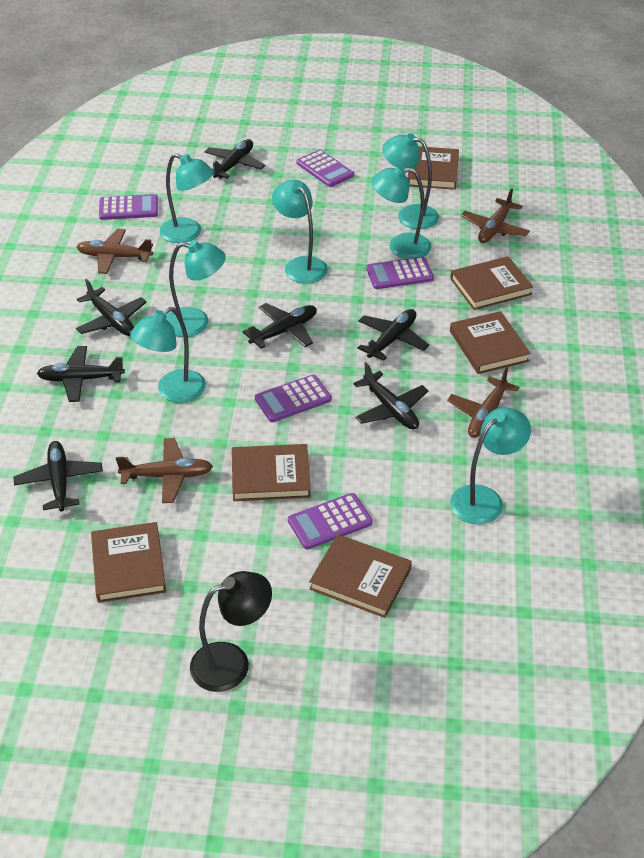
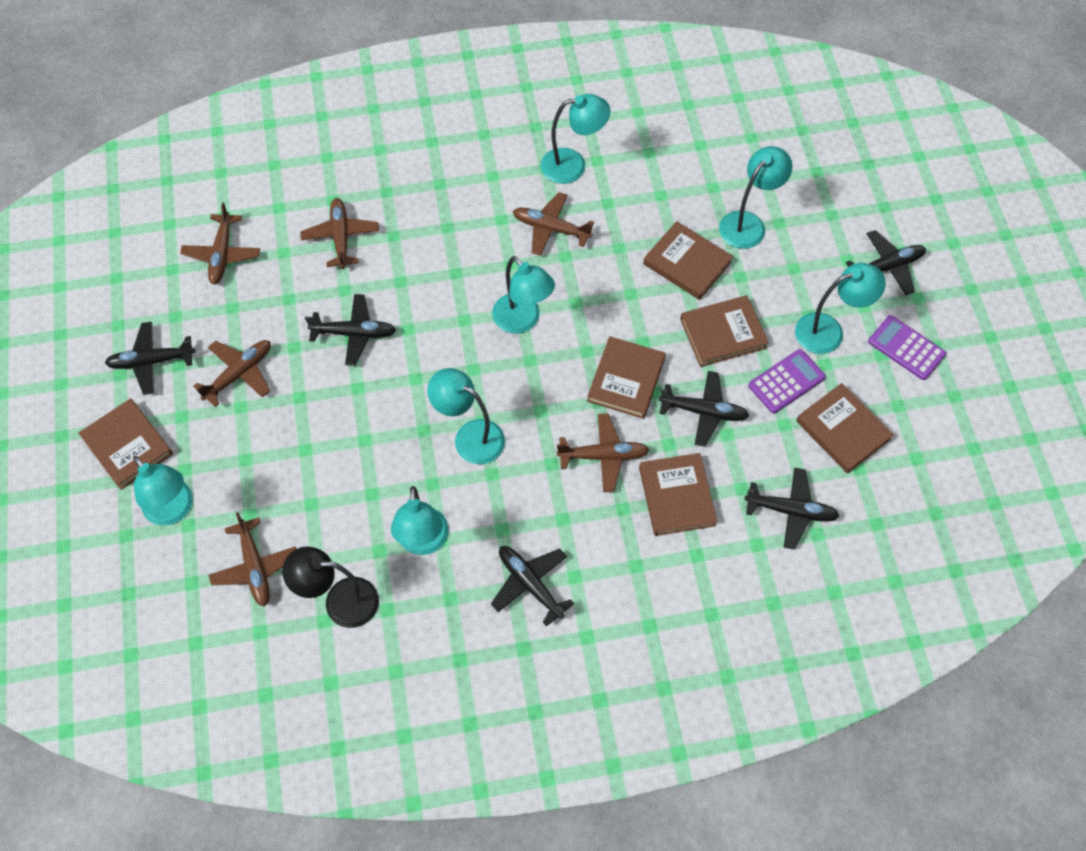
black plane: [14,441,103,512] [36,346,125,402] [76,279,146,336] [204,139,265,179] [243,303,317,349] [353,362,428,430] [357,309,429,361] = 7 -> [105,322,195,395] [305,294,396,366] [491,546,574,626] [659,371,749,447] [745,468,839,550] [846,230,926,295] = 6
brown plane: [76,229,153,274] [116,438,213,503] [447,367,520,438] [461,188,530,243] = 4 -> [180,203,260,285] [193,340,271,407] [209,512,296,607] [300,198,379,269] [513,192,594,256] [557,414,649,492] = 6
purple calculator: [99,194,158,220] [255,375,332,422] [288,493,373,550] [296,149,354,187] [366,257,434,289] = 5 -> [748,349,826,413] [868,315,946,380] = 2

